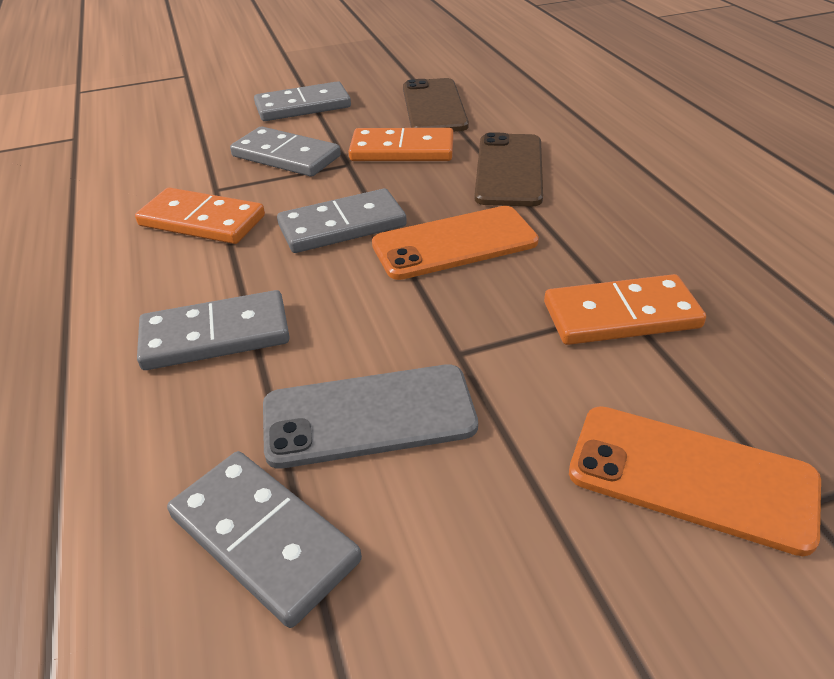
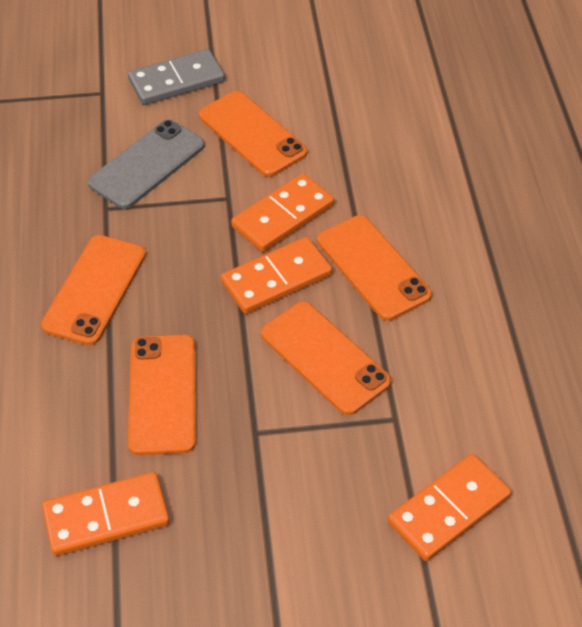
brown phone: [403,78,469,132] [474,132,543,207] = 2 -> none = 0
grey domino: [137,290,290,370] [167,451,362,628] [230,126,341,177] [254,81,351,121] [277,189,407,253] = 5 -> [128,49,225,105] = 1
orange domino: [135,187,265,244] [348,128,453,161] [544,274,706,345] = 3 -> [42,472,170,556] [221,237,332,314] [231,173,334,252] [388,454,511,561] = 4
orange phone: [372,206,539,280] [569,406,821,556] = 2 -> [41,235,146,345] [128,335,196,455] [199,91,307,177] [261,301,391,415] [317,215,432,321] = 5

